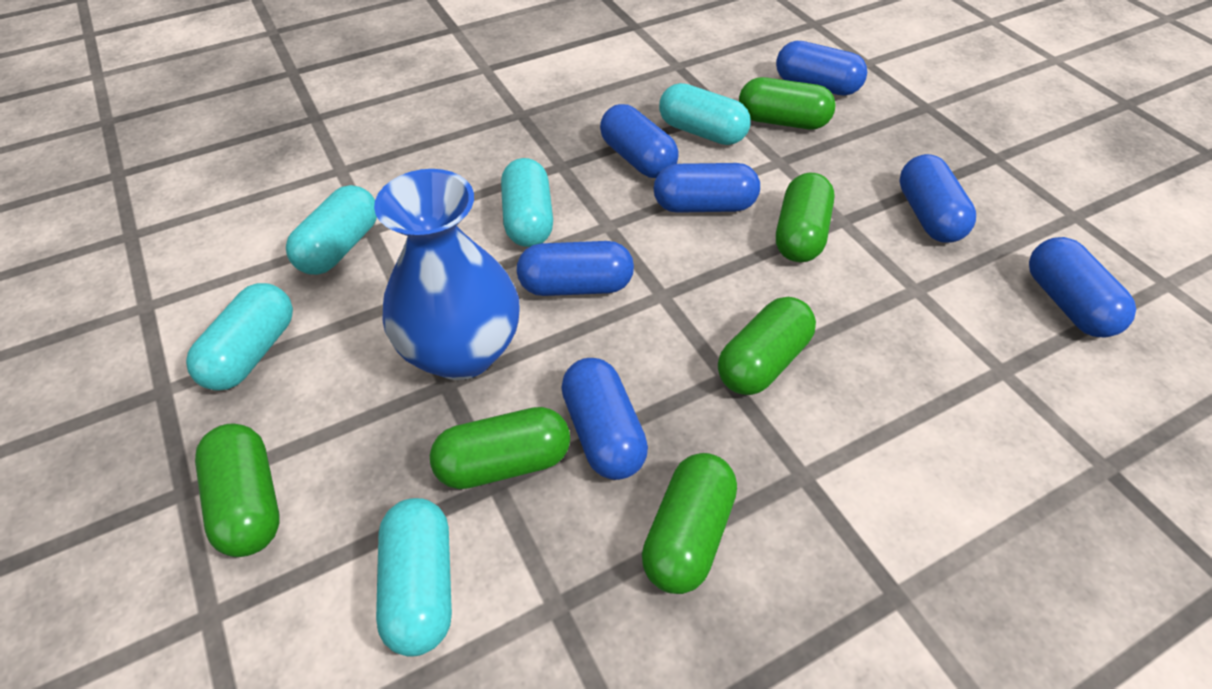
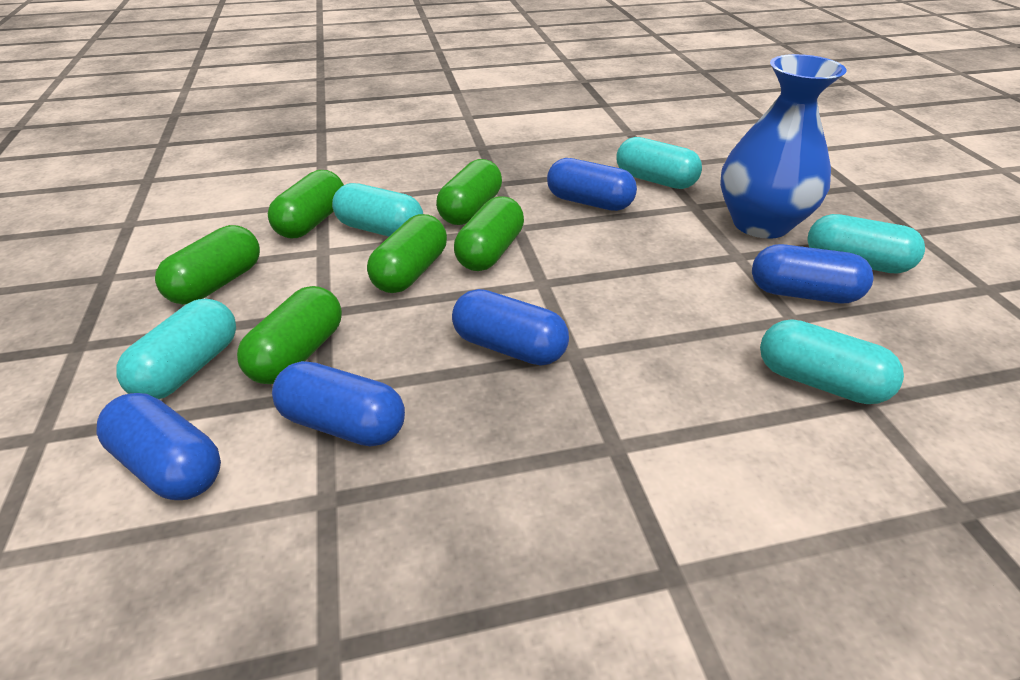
blue capsule: [517,241,634,296] [561,358,648,480] [600,104,679,178] [654,163,760,213] [776,41,867,96] [899,154,976,243] [1029,237,1136,338] = 7 -> [96,393,221,500] [272,361,405,446] [452,289,569,365] [547,158,637,211] [752,244,873,303] = 5

